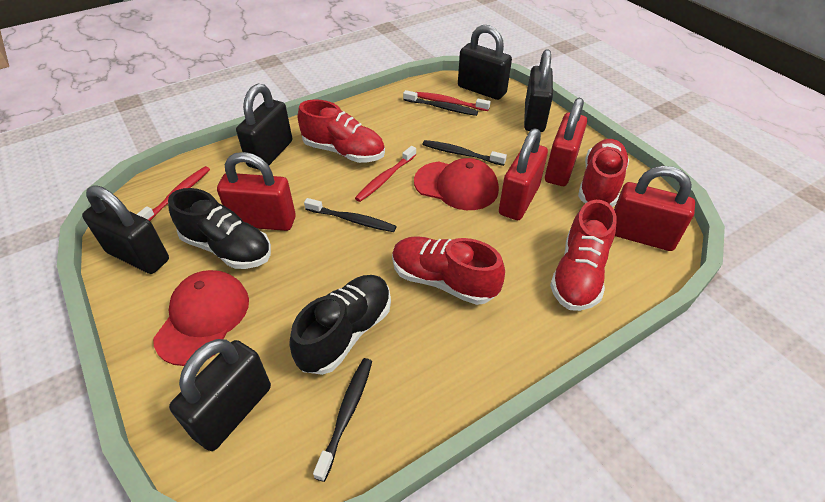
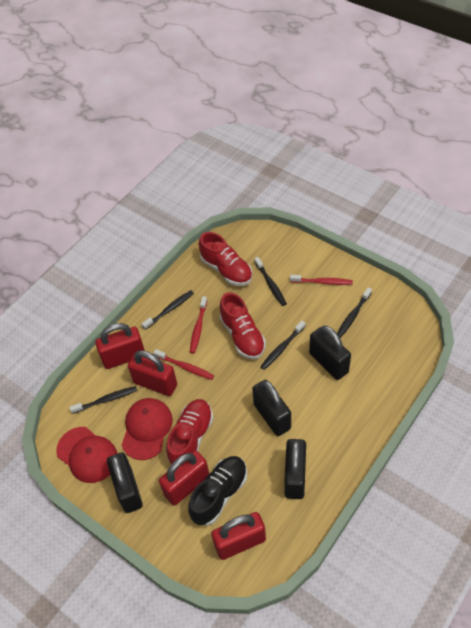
black padlock: [82,185,169,274] [169,339,271,451] [236,83,292,170] [458,25,512,100] [524,49,553,132] = 5 -> [107,452,143,513] [252,380,291,436] [284,439,306,499] [309,326,351,380] = 4
black shoe: [168,188,271,269] [289,275,391,375] = 2 -> [188,456,247,525] = 1
black toothbrush: [304,198,397,232] [313,358,372,482] [403,90,478,116] [422,140,507,166] = 4 -> [69,386,137,414] [142,290,194,330] [255,257,287,306] [260,321,306,370] [337,287,372,338] = 5
red shoe: [298,99,385,163] [392,236,505,305] [550,200,617,311] [578,139,629,207] = 4 -> [166,399,213,464] [199,232,252,286] [219,292,266,359] = 3

